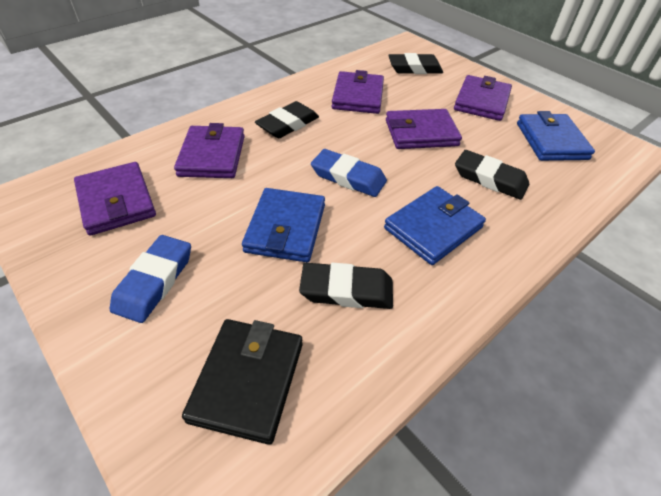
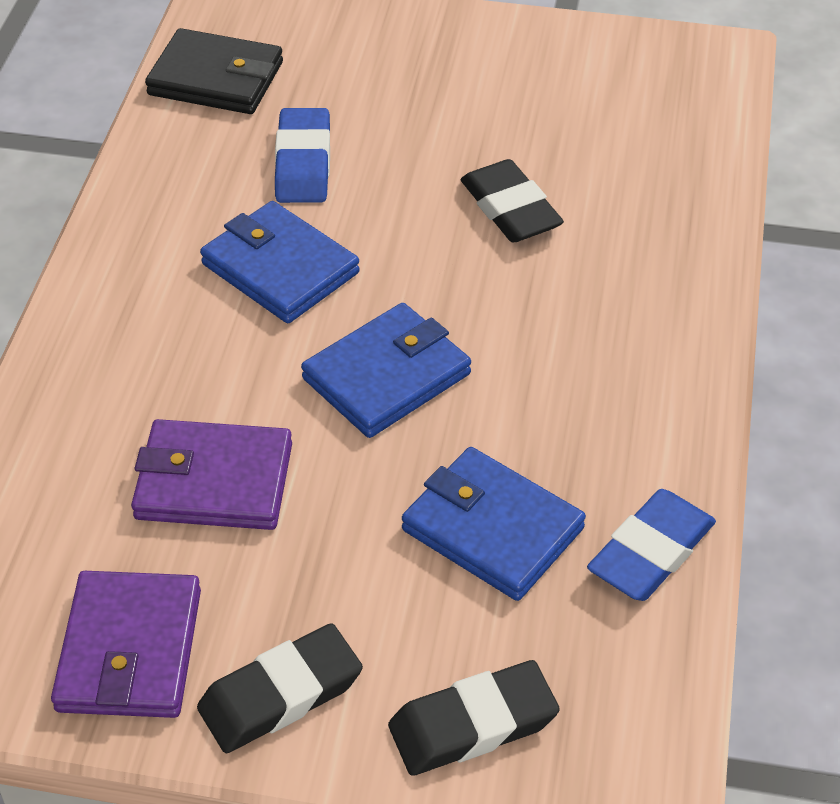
black eraser: [255,101,319,138] [299,263,393,309] [388,53,443,74] [455,150,529,200] = 4 -> [197,623,363,753] [388,660,560,776] [461,159,564,243] = 3
purple wallet: [74,162,156,236] [174,123,245,178] [332,70,384,114] [386,109,462,149] [454,75,512,121] = 5 -> [51,571,201,718] [131,419,292,530] = 2

